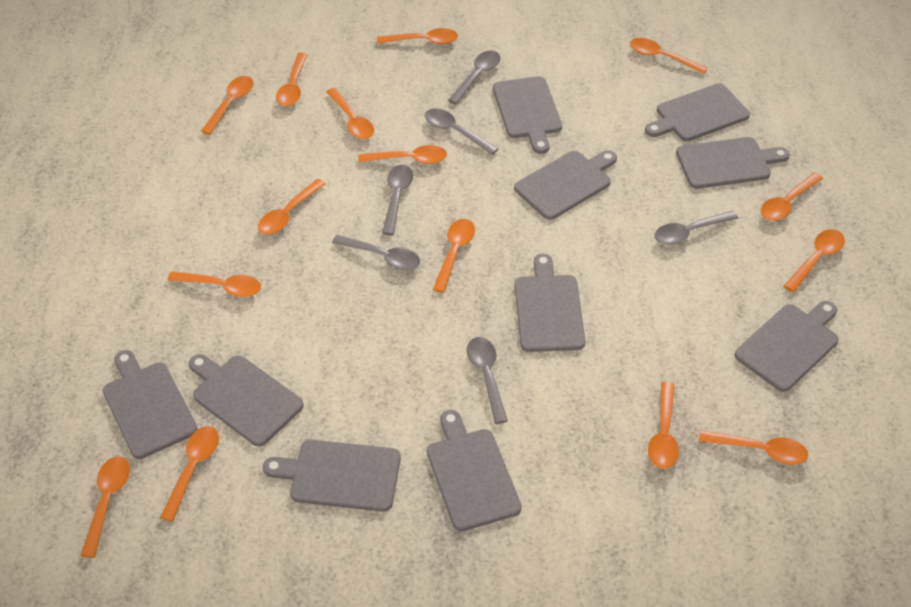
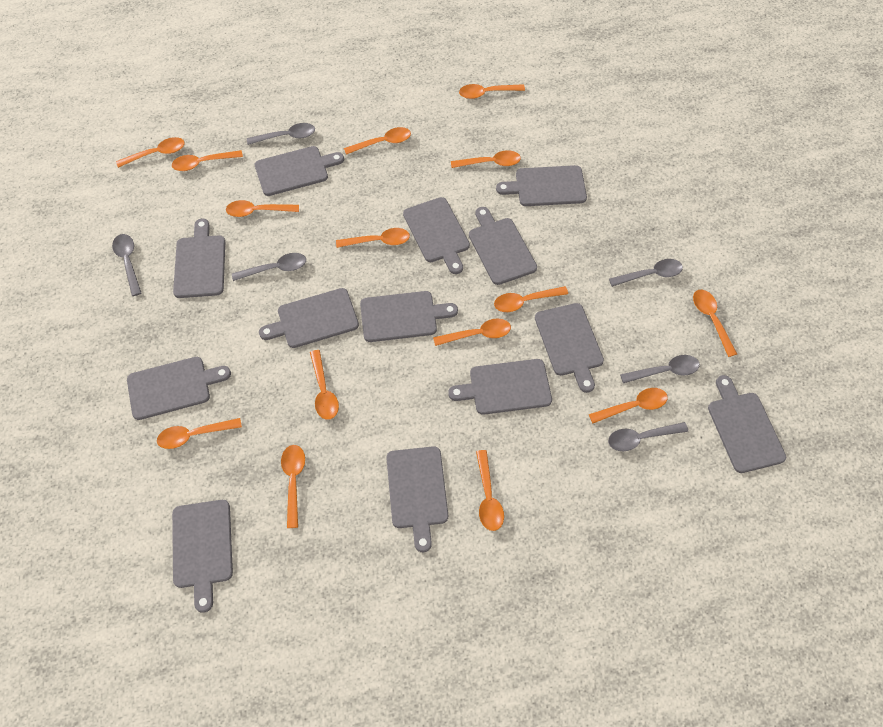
grey cutting board: [103,350,198,459] [189,354,304,447] [263,440,401,512] [427,410,522,531] [493,76,562,154] [514,150,617,220] [515,253,586,352] [645,83,750,141] [676,137,790,189] [735,301,839,392] = 10 -> [127,357,231,420] [172,500,233,613] [173,218,225,298] [255,146,344,196] [259,288,359,348] [360,291,458,342] [386,446,448,552] [403,197,470,274] [448,359,552,415] [469,207,537,285] [496,165,587,206] [535,303,604,393] [708,375,786,473] = 13

